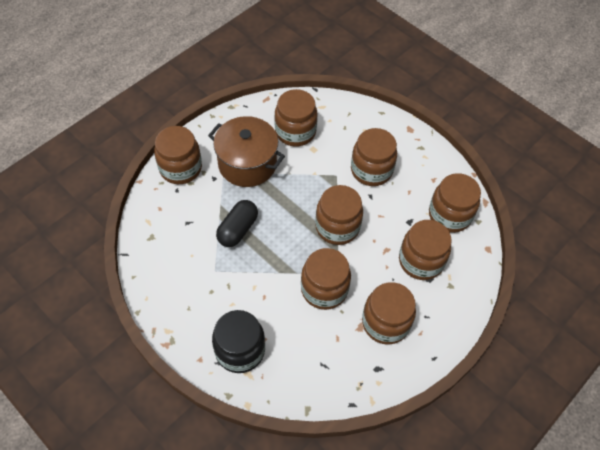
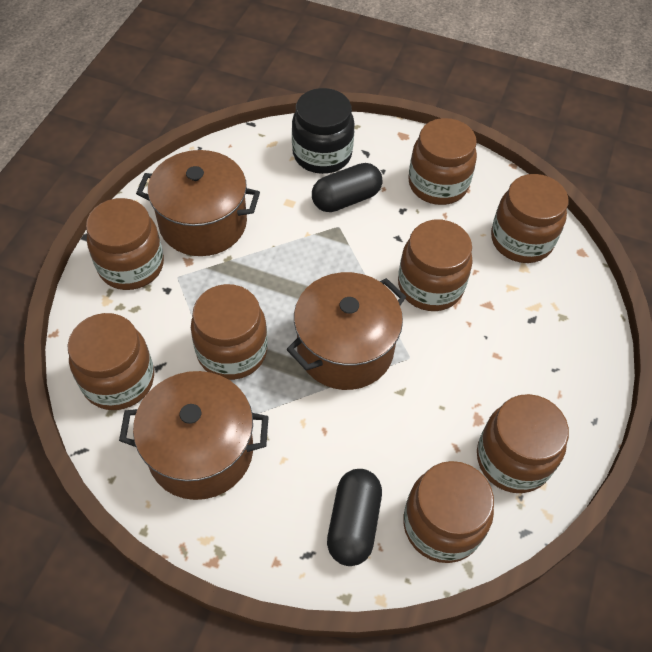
black capsule: [216,200,258,247] = 1 -> [312,163,382,212] [327,469,382,566] = 2
brown pot: [208,116,285,187] = 1 -> [119,371,269,500] [136,150,260,256] [287,272,406,390] = 3

